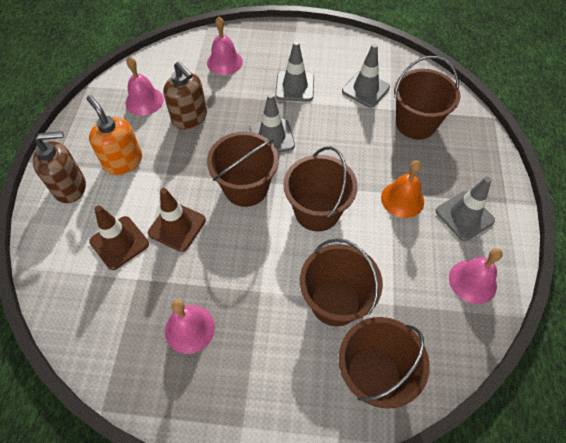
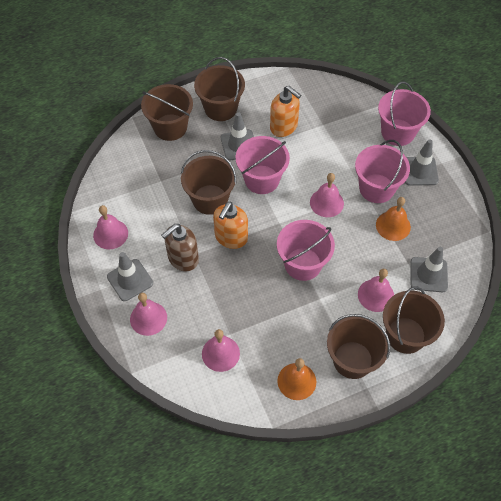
brown soap dispenser: [33,131,86,203] [163,61,207,130] = 2 -> [161,224,199,272] = 1
brown traffic cone: [89,206,149,270] [148,188,206,252] = 2 -> none = 0
orange bell: [381,160,424,218] = 1 -> [277,358,316,400] [376,197,411,241] = 2
orange soap dispenser: [86,95,142,175] = 1 -> [213,202,248,249] [270,86,301,137] = 2
pink bell: [125,57,164,115] [165,300,215,354] [207,17,243,75] [449,248,503,304] = 4 -> [93,205,128,249] [130,293,167,336] [202,329,240,372] [310,173,344,217] [358,269,394,312] = 5
pink bucket: none = 0 -> [236,136,290,194] [277,220,335,281] [355,140,410,203] [378,82,431,146] = 4

